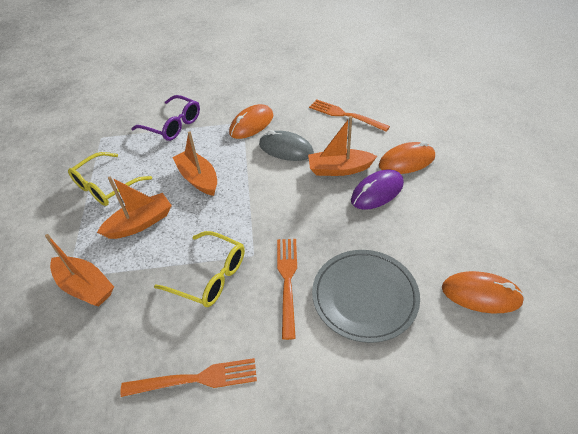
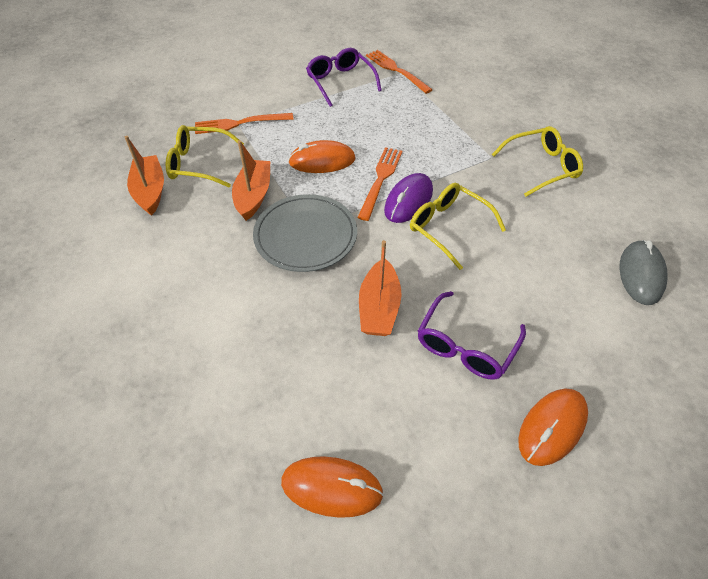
orange boat: [45,234,114,306] [97,177,172,239] [172,131,217,196] [308,116,377,176] = 4 -> [125,136,164,216] [232,140,270,221] [359,240,402,336] = 3
purple glasses: [131,95,200,141] = 1 -> [306,48,382,107] [418,291,526,380] = 2
yellow glasses: [68,152,152,206] [154,231,245,307] = 2 -> [166,125,244,187] [410,183,506,270] [492,126,583,197] = 3

